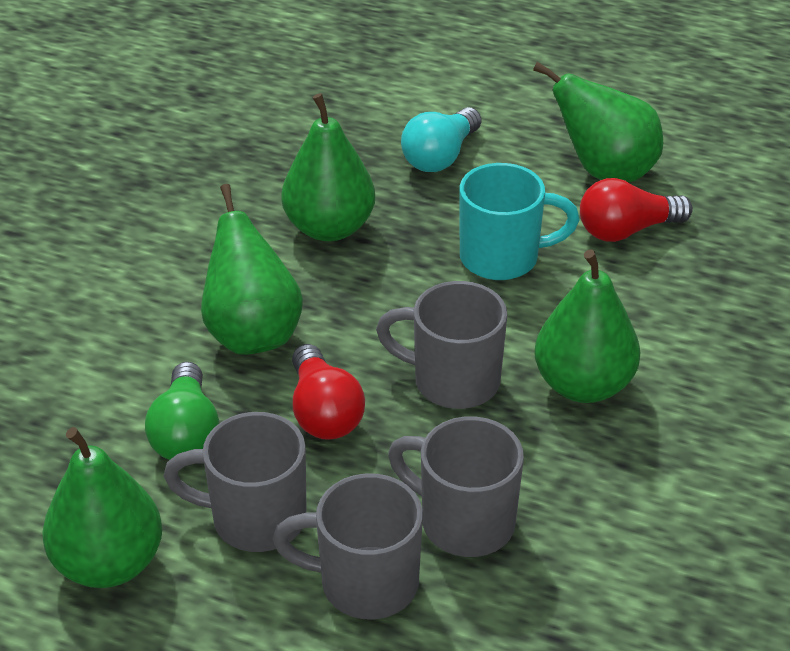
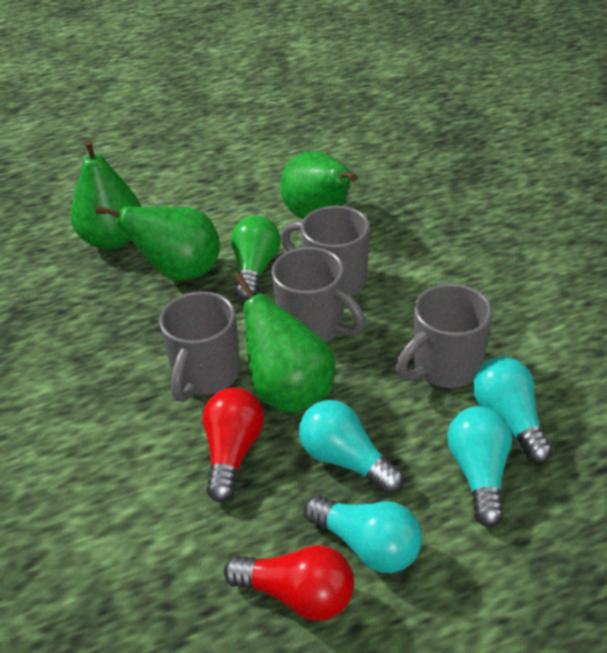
green pear: [42,427,162,588] [201,184,303,355] [281,93,375,242] [533,62,663,182] [534,250,640,403] = 5 -> [71,139,141,250] [95,206,220,281] [235,274,335,413] [280,151,357,219] = 4
turquoise light bulb: [401,107,481,172] = 1 -> [299,400,404,494] [304,495,422,573] [447,406,512,527] [472,357,553,464] = 4
turquoise mug: [460,163,580,280] = 1 -> none = 0

